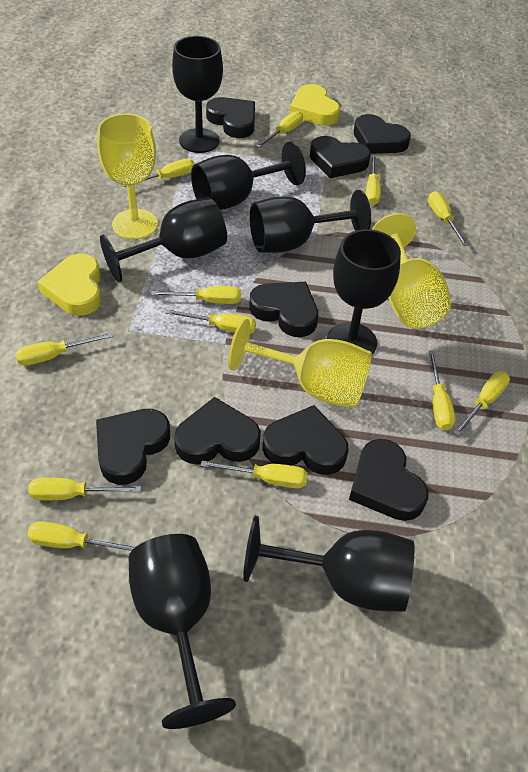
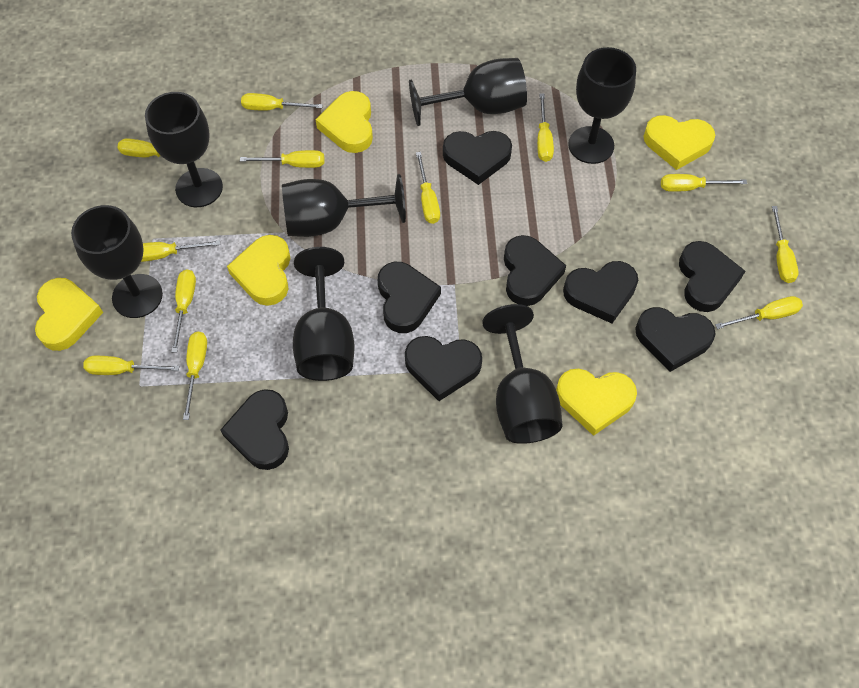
yellow goblet: [97,114,158,240] [228,318,372,408] [372,213,451,329] = 3 -> none = 0
yellow heart: [38,254,101,316] [290,84,340,126] = 2 -> [35,278,103,351] [227,235,290,306] [316,91,373,153] [556,369,637,436] [643,115,715,170] = 5

